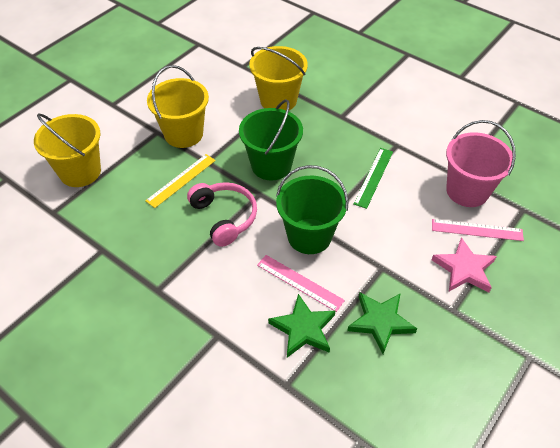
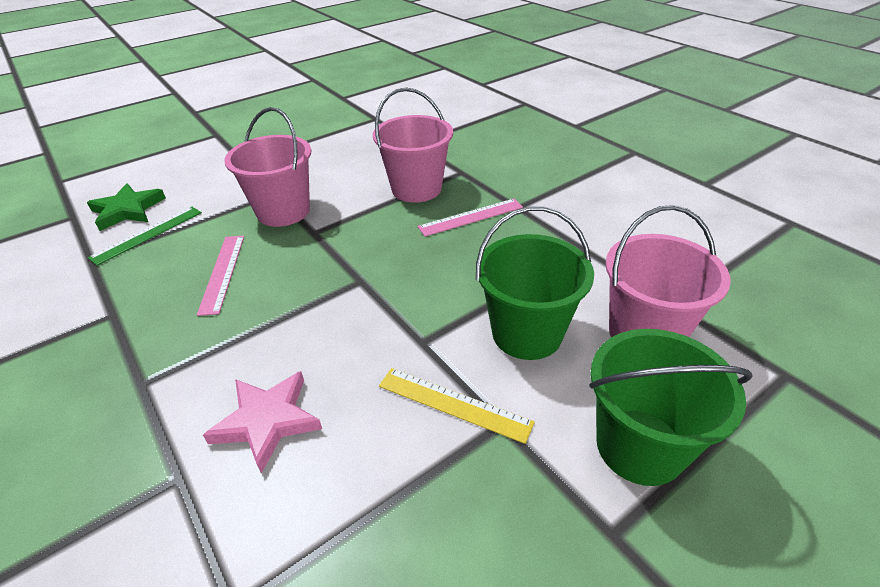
green star: [268,294,335,358] [347,292,417,354] = 2 -> [87,183,166,231] = 1
pink bucket: [446,120,516,207] = 1 -> [224,107,311,227] [373,88,453,203] [605,205,731,337] = 3
pink headphones: [187,182,257,247] = 1 -> none = 0
yellow bucket: [34,113,101,187] [147,65,209,148] [249,46,308,110] = 3 -> none = 0

